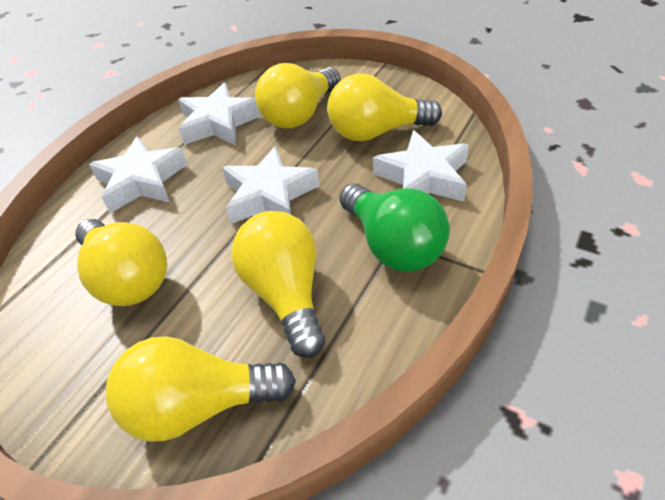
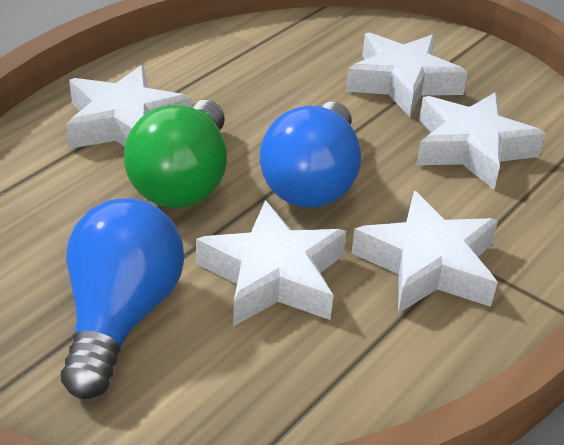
blue light bulb: none = 0 -> [61,198,184,399] [260,102,361,208] = 2
white star: [89,136,188,213] [178,83,262,146] [222,146,319,224] [373,130,469,201] = 4 -> [66,65,192,149] [196,200,346,326] [346,32,468,118] [351,191,498,313] [416,92,546,190] = 5
yellow light bulb: [75,219,167,306] [106,336,296,442] [231,211,325,358] [255,63,341,128] [327,74,442,141] = 5 -> none = 0

